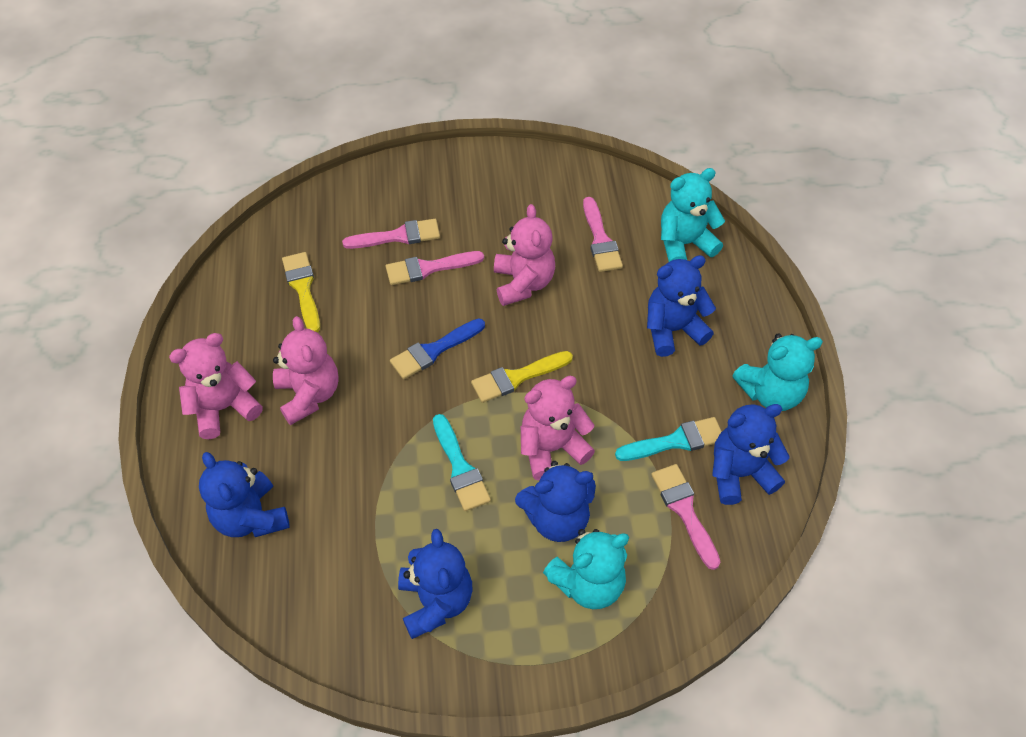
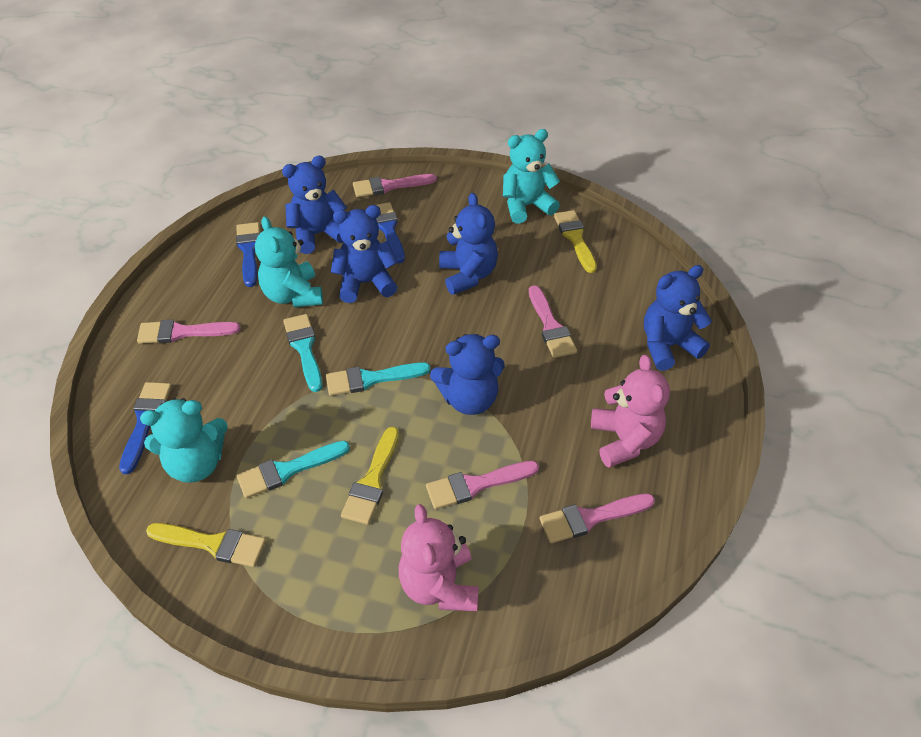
blue brush: [390,318,485,379] = 1 -> [119,382,172,474] [236,222,260,287] [376,202,405,263] = 3
pink brush: [342,219,440,249] [386,251,484,285] [583,197,623,272] [651,464,721,570] = 4 -> [137,320,241,344] [353,174,437,197] [426,461,539,509] [529,285,577,358] [540,493,655,543] = 5
pink teddy bear: [169,333,263,439] [273,316,339,425] [494,204,555,306] [521,376,595,481] = 4 -> [399,504,479,611] [591,355,670,468] = 2
turquoise brush: [433,414,491,511] [615,417,722,461] = 2 -> [237,441,350,499] [283,314,323,392] [326,362,431,396] = 3
yellow brush: [282,252,320,332] [471,351,573,403] = 2 -> [146,523,266,567] [341,427,399,525] [554,210,597,273] = 3

